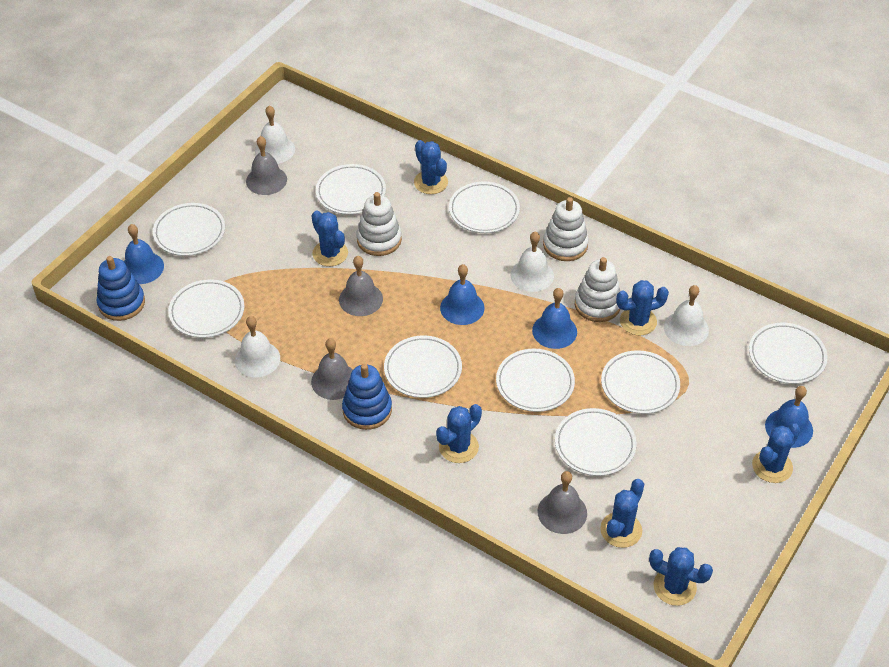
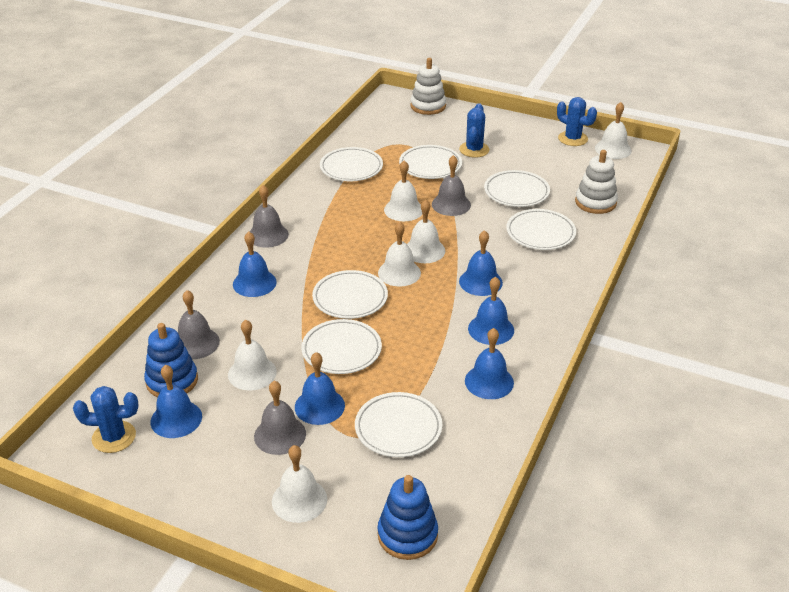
blue bell: [124,224,164,284] [440,264,485,325] [532,288,577,349] [765,386,813,448] = 4 -> [150,365,202,438] [233,231,277,297] [295,352,345,425] [459,230,503,296] [465,328,514,399] [468,276,514,345] = 6
blue cactus: [312,211,348,266] [414,140,448,194] [436,404,482,463] [600,479,644,548] [616,280,669,336] [649,547,713,606] [752,423,800,483] = 7 -> [73,386,139,453] [459,103,489,158] [557,97,597,146] = 3
white bell: [235,316,280,377] [255,105,295,164] [510,231,554,292] [664,285,709,346] = 4 -> [228,319,277,391] [272,445,327,523] [378,221,421,287] [384,160,422,221] [407,200,445,263] [595,102,632,159] = 6
white plate: [153,203,225,256] [168,279,245,338] [316,164,386,215] [384,336,462,398] [449,181,520,233] [496,349,575,412] [555,408,637,476] [601,350,680,414] [749,323,827,384] = 9 -> [301,319,382,374] [312,270,388,319] [320,147,383,181] [355,392,442,457] [399,145,462,179] [484,170,550,207] [506,209,576,250] = 7
white stacking toy: [356,192,402,256] [543,197,589,261] [575,257,620,322] = 3 -> [410,58,446,115] [575,150,618,214] = 2

